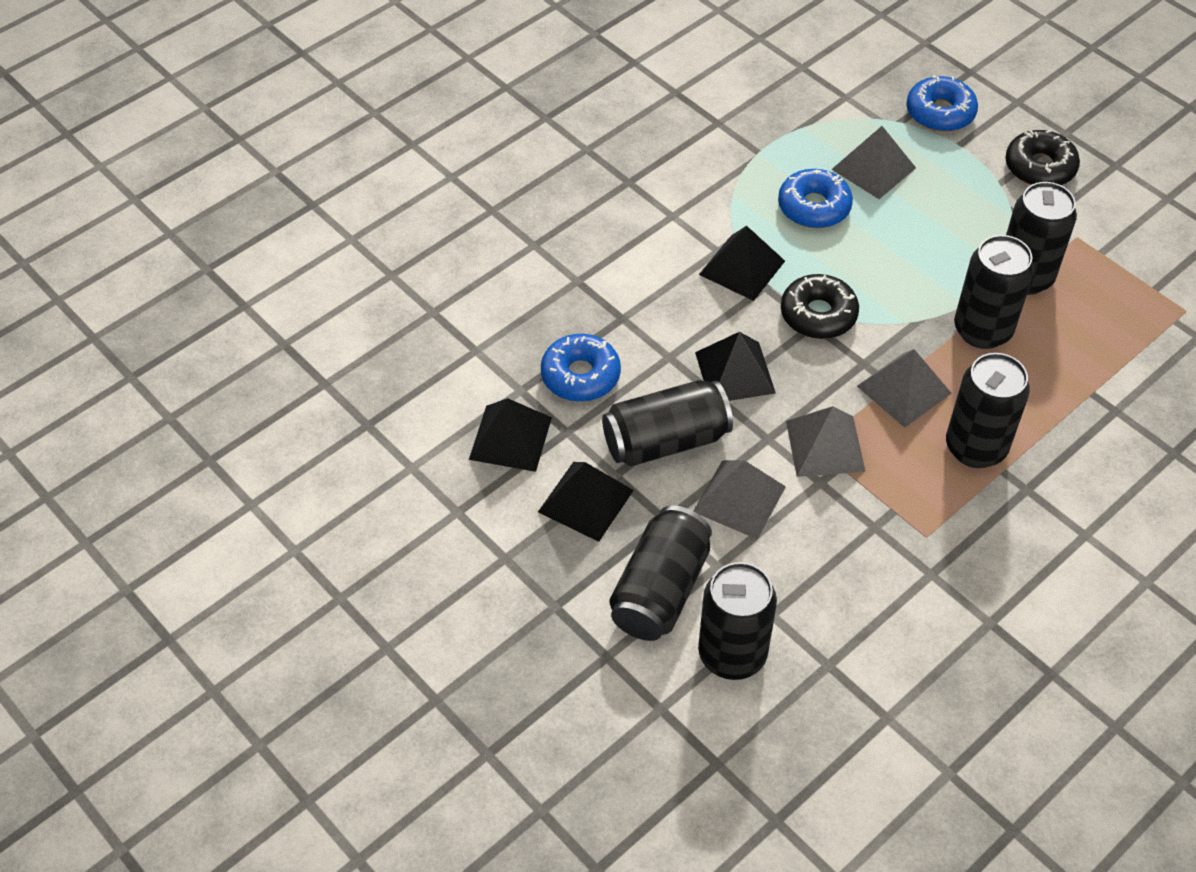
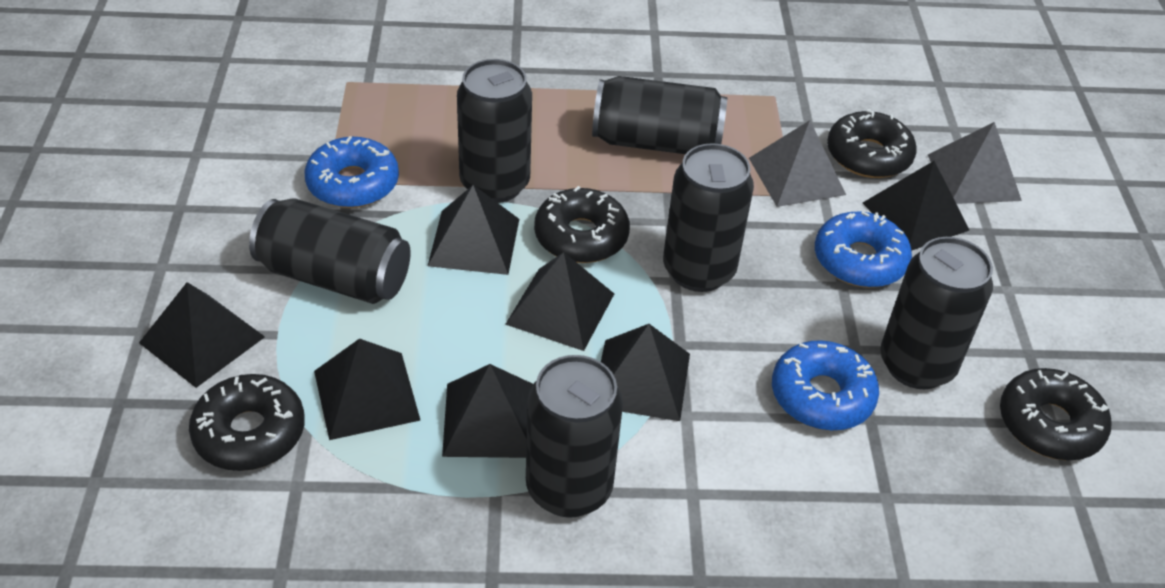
black donut: [781,274,859,339] [1005,130,1080,185] = 2 -> [189,374,305,471] [534,186,630,263] [827,109,917,178] [1000,368,1112,460] = 4
black pyramid: [469,398,552,472] [538,462,634,542] [695,332,776,401] [699,226,785,301] = 4 -> [139,282,265,388] [314,338,420,440] [428,185,519,275] [442,364,533,458] [505,252,614,351] [601,324,690,421] [863,161,969,251] = 7
grey pyramid: [693,460,786,539] [786,406,866,477] [832,126,916,199] [857,349,952,428] = 4 -> [749,120,846,207] [928,122,1022,204] = 2

